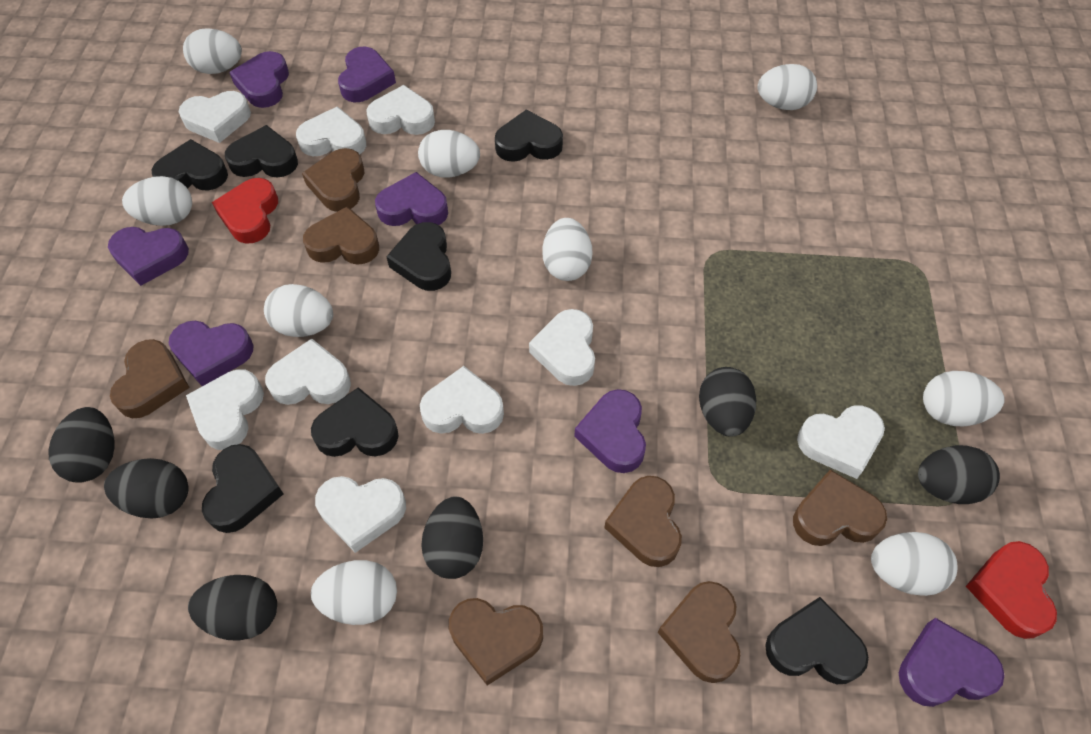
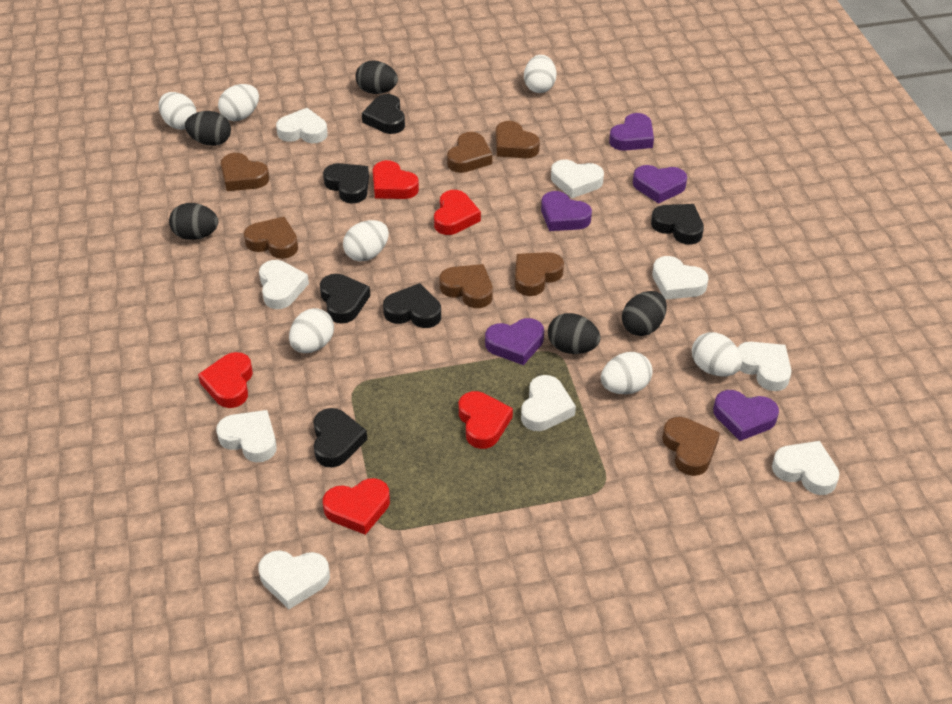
black egg: [48,407,115,483] [104,458,189,519] [188,575,277,641] [421,497,483,579] [699,367,756,437] [918,445,1000,504] = 6 -> [169,203,218,240] [185,111,231,146] [356,60,398,94] [548,313,601,354] [622,291,667,336] = 5
black heart: [152,139,228,190] [202,444,283,533] [225,125,298,178] [311,387,399,457] [387,222,451,291] [495,110,563,162] [765,597,869,684] = 7 -> [314,408,367,468] [320,274,370,323] [323,163,369,204] [362,94,405,134] [383,283,441,328] [651,204,704,245] = 6
purple heart: [108,227,189,286] [169,321,254,386] [229,51,289,108] [338,47,396,102] [375,172,448,226] [574,389,646,473] [899,618,1005,707] = 7 -> [485,318,544,365] [541,191,592,231] [609,113,654,151] [633,165,687,204] [713,390,779,441] = 5
red heart: [212,178,278,244] [966,541,1057,639] = 2 -> [198,352,253,408] [323,478,390,535] [373,160,419,199] [434,190,481,235] [459,391,513,449] = 5
white egg: [122,176,192,226] [183,28,242,74] [264,284,333,337] [311,560,397,625] [418,130,480,178] [542,218,593,281] [757,64,817,110] [871,532,958,596] [923,371,1005,426] = 9 -> [159,92,197,130] [218,84,259,121] [289,308,334,353] [343,220,389,262] [524,55,557,93] [601,352,653,394] [692,332,742,377] = 7

